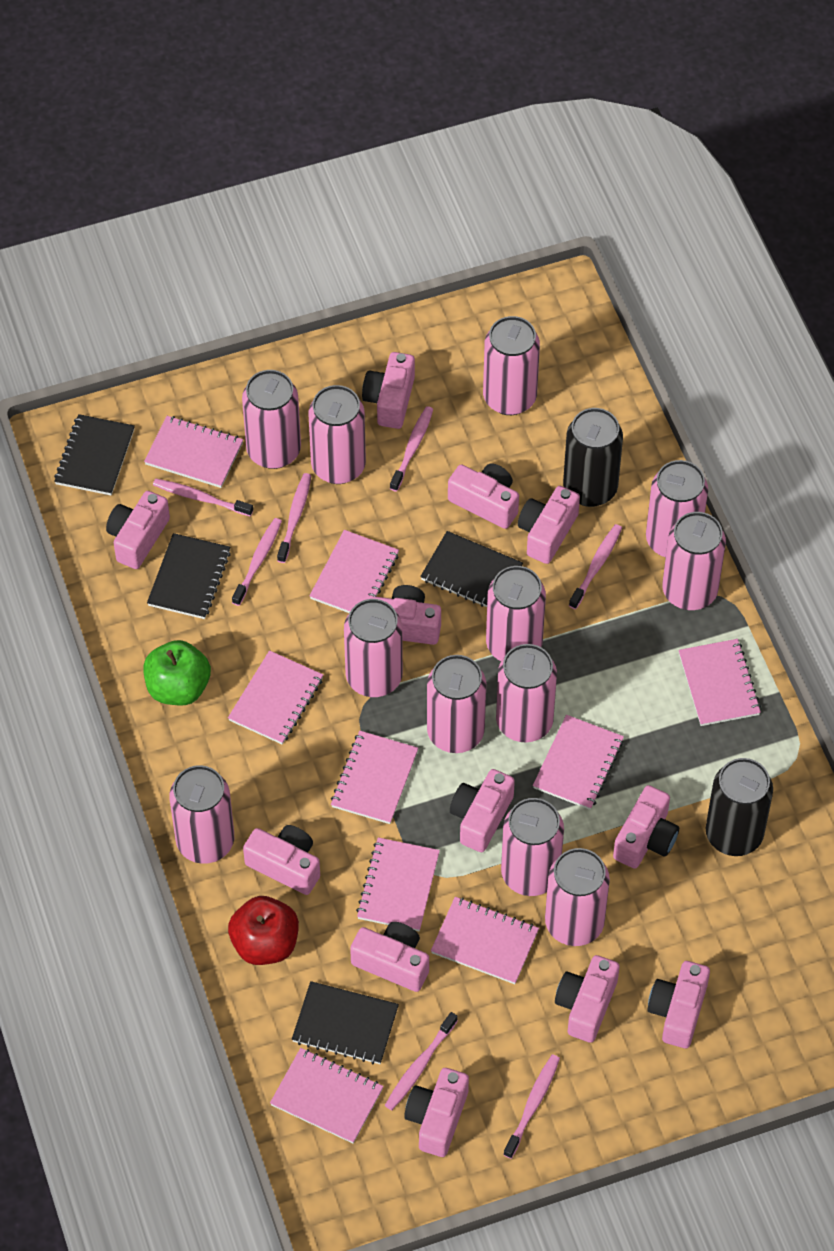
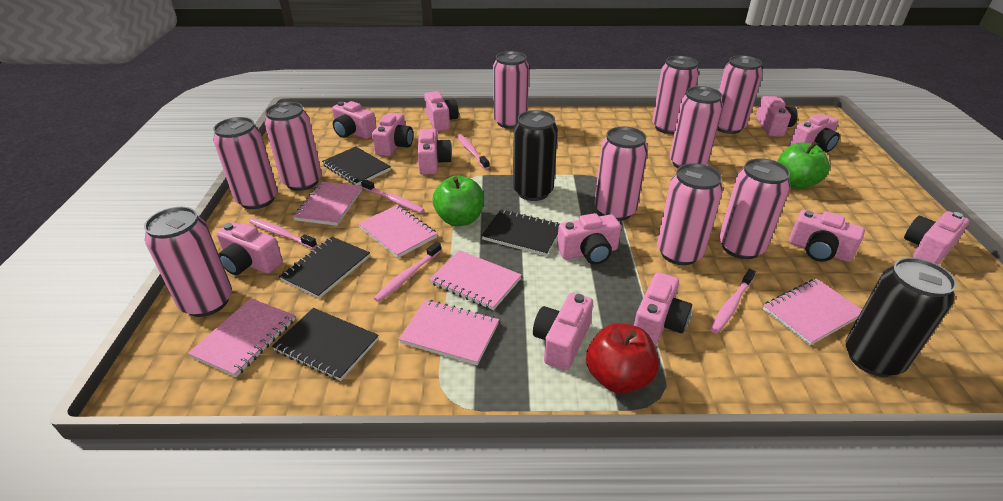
green apple: [143,640,211,705] = 1 -> [432,176,484,226] [777,142,829,189] = 2
pink can: [170,765,234,864] [242,370,301,469] [309,385,366,484] [344,599,403,697] [427,655,486,753] [483,316,540,415] [486,566,546,661] [496,644,557,742] [501,798,564,896] [545,848,610,946] [646,460,708,557] [662,512,726,610] = 12 -> [144,207,232,317] [213,117,277,209] [264,102,322,191] [493,51,529,129] [594,127,648,221] [652,56,699,134] [657,163,723,265] [670,86,723,168] [717,55,763,134] [719,158,790,259] = 10
pink notebook: [144,416,243,488] [228,650,323,744] [270,1048,383,1144] [309,530,399,613] [331,731,419,824] [356,837,440,931] [431,897,539,984] [533,715,624,810] [679,639,761,726] = 9 -> [188,298,295,377] [293,182,362,226] [358,205,437,258] [399,300,499,365] [429,250,522,310] [763,279,862,345] = 6
pink toothbrush: [153,479,253,517] [232,518,282,606] [277,473,312,563] [385,1012,458,1110] [390,406,433,491] [503,1054,560,1159] [569,524,622,609] = 7 -> [250,218,317,249] [361,179,425,213] [374,242,442,302] [457,134,489,169] [710,269,756,334] = 5

